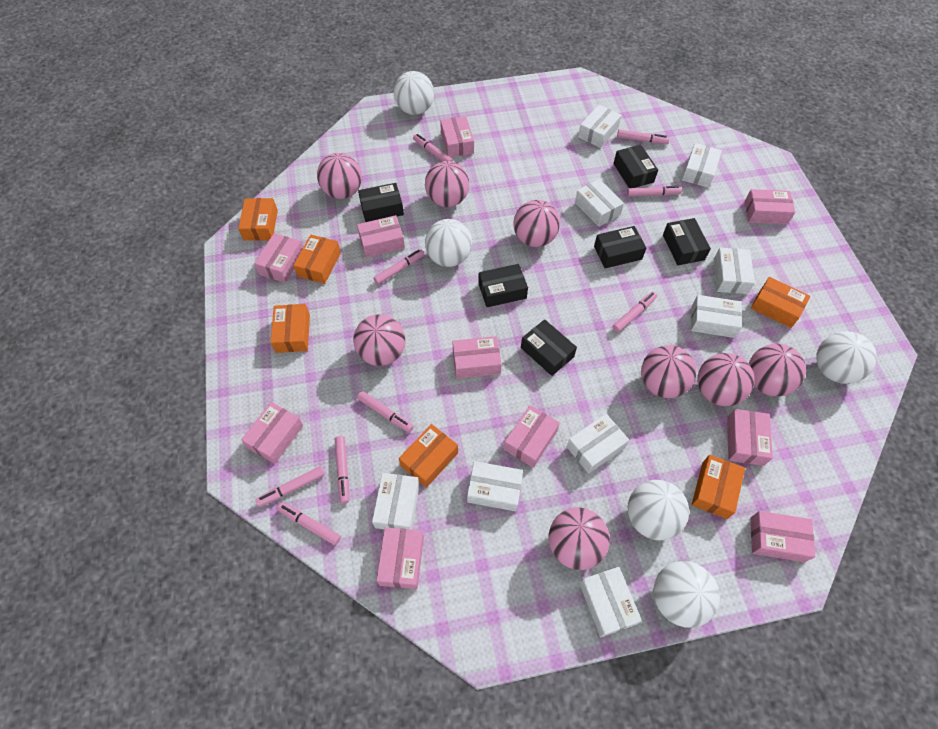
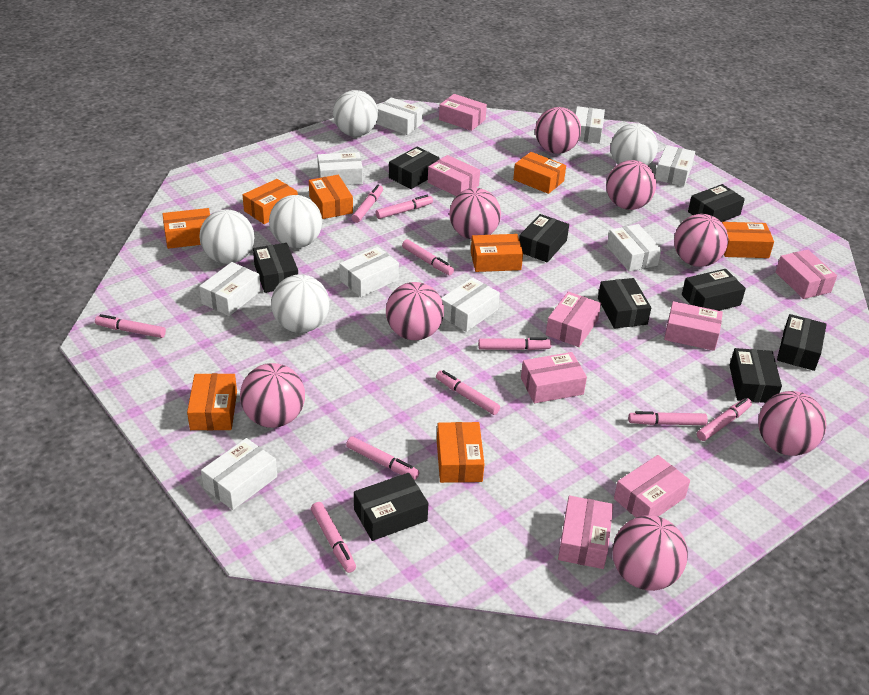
black box: [358,183,404,222] [478,264,528,307] [521,319,577,376] [594,226,646,268] [613,145,658,188] [663,218,711,265] = 6 -> [253,243,298,293] [354,473,428,541] [389,147,439,189] [519,214,569,262] [598,278,651,329] [682,269,746,311] [688,184,745,222] [729,348,782,403] [777,314,827,371] = 9
orange box: [238,198,278,241] [271,304,310,353] [293,235,341,284] [399,424,458,488] [692,455,745,519] [751,277,810,328] = 6 -> [163,208,210,249] [187,373,237,430] [243,179,298,224] [309,175,353,219] [437,422,485,483] [471,234,523,272] [513,152,566,194] [722,222,774,258] = 8
pink box: [241,402,303,464] [254,233,303,283] [357,215,405,258] [376,527,424,589] [440,116,474,157] [452,336,502,379] [504,405,560,468] [727,409,773,466] [745,189,795,224] [751,511,816,562] = 10 -> [428,155,480,196] [439,94,487,131] [521,352,587,403] [546,291,601,347] [558,496,613,569] [614,455,690,518] [664,301,723,351] [776,250,837,299] = 8
pink marker: [255,466,324,507] [277,502,341,545] [335,436,349,504] [357,391,413,432] [374,249,424,285] [413,134,453,162] [613,292,657,332] [617,129,670,144] [627,186,682,197] = 9 -> [95,314,166,338] [311,502,356,573] [346,436,419,480] [352,185,383,223] [376,195,433,219] [402,239,454,275] [436,370,500,415] [478,338,551,350] [628,411,708,425] [697,398,752,441] = 10

